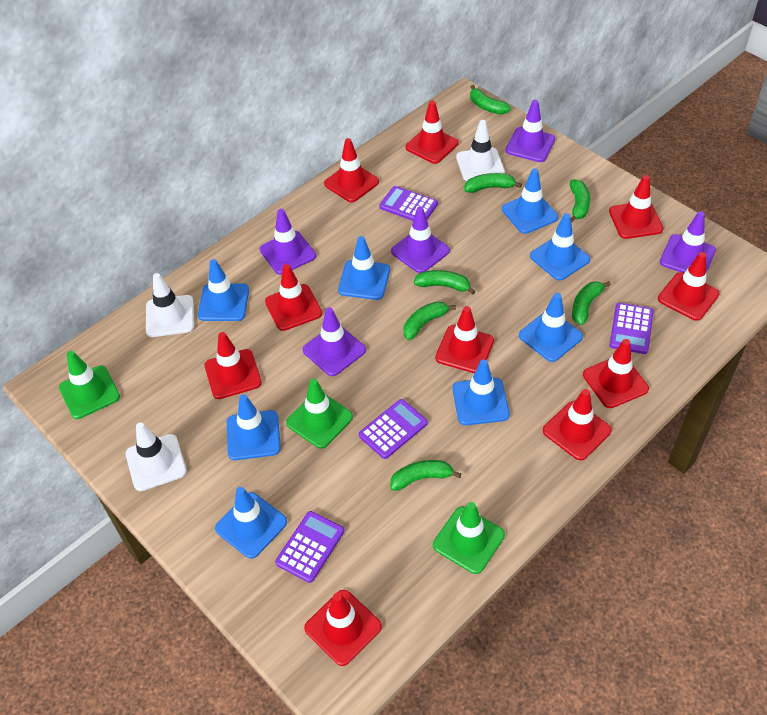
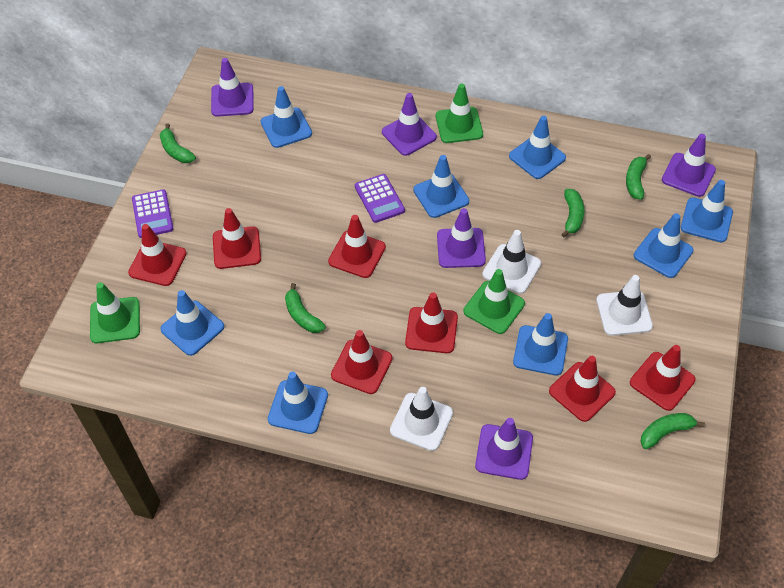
green banana: [390,460,462,491] [403,302,456,340] [414,270,476,295] [464,173,522,193] [470,85,511,114] [570,179,590,223] [572,281,611,325] = 7 -> [160,123,196,163] [285,283,326,333] [561,189,585,237] [626,154,651,200] [640,413,705,449] = 5
purple calculator: [275,511,344,583] [359,399,428,459] [379,186,438,221] [610,303,654,354] = 4 -> [132,189,174,238] [355,174,405,223] = 2
red traffic cone: [204,332,262,399] [265,264,322,331] [304,590,382,666] [324,138,379,202] [405,100,459,164] [435,306,494,373] [543,389,612,460] [583,339,649,408] [609,175,663,239] [658,252,720,321] = 10 -> [128,224,187,286] [213,208,261,269] [328,215,386,278] [331,330,392,394] [405,292,458,353] [549,356,616,422] [630,345,695,411] = 7

